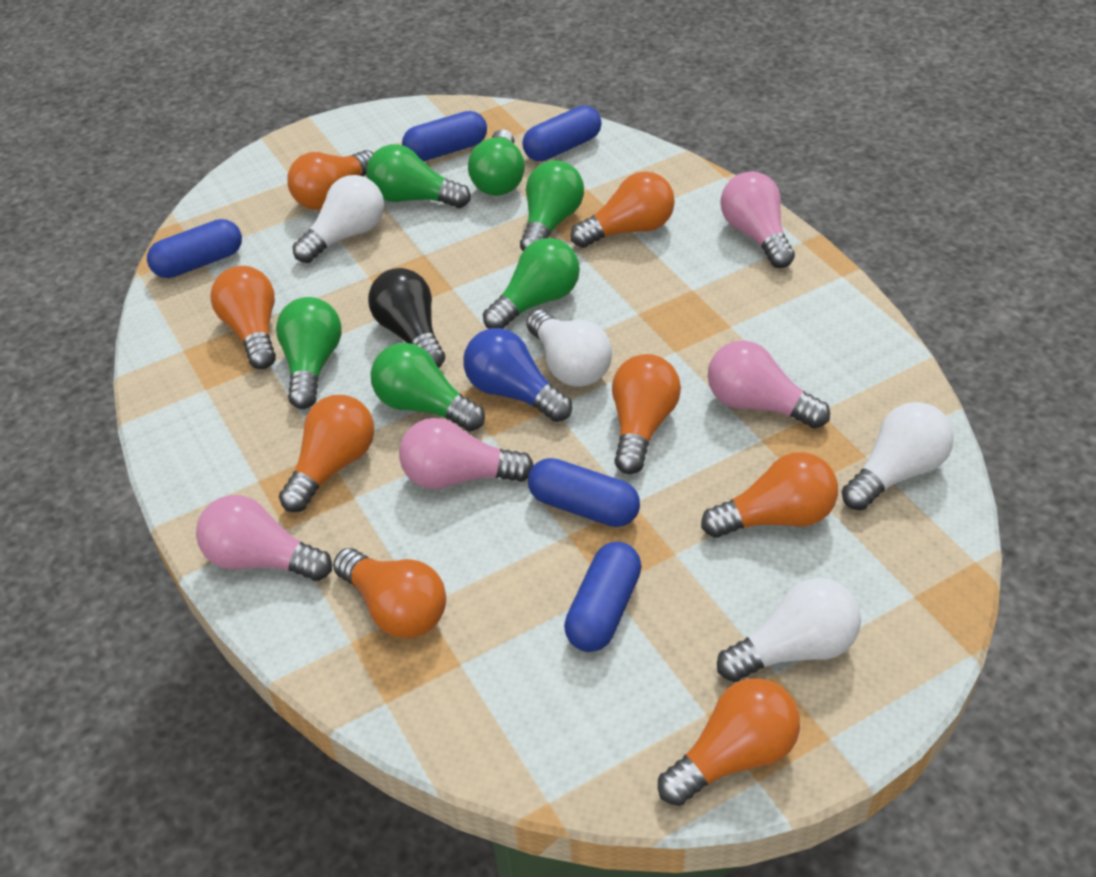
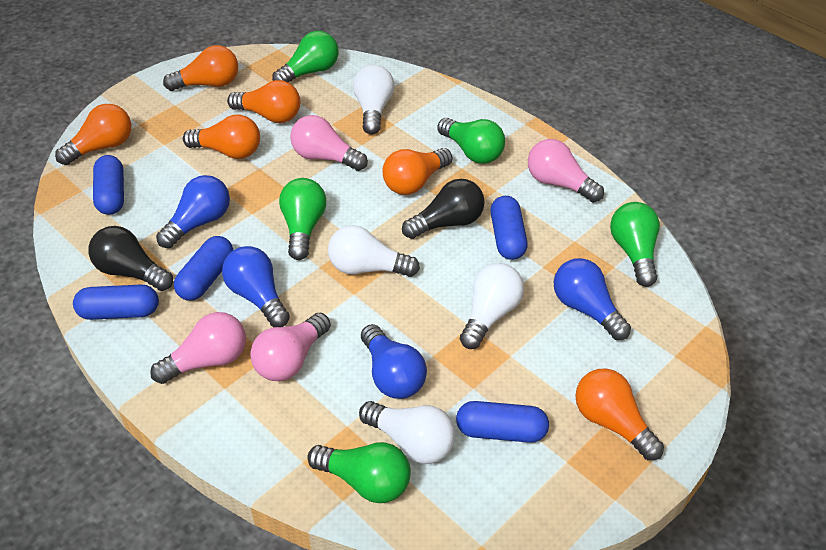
black light bulb: [368,268,445,368] = 1 -> [89,226,173,291] [402,179,485,239] = 2
blue light bulb: [463,328,572,422] = 1 -> [156,175,230,248] [222,246,290,327] [361,324,427,399] [554,258,631,340] = 4
green light bulb: [276,297,342,409] [367,144,471,208] [371,343,485,432] [468,129,525,196] [483,238,580,329] [520,160,584,251] = 6 -> [272,31,338,83] [279,178,326,260] [307,442,411,503] [437,118,505,164] [610,202,660,287] = 5
orange light bulb: [210,266,276,369] [279,395,374,512] [287,150,374,210] [333,548,446,638] [571,171,675,248] [612,354,681,474] [658,678,800,806] [701,452,838,538] = 8 -> [55,104,131,165] [163,45,238,91] [183,115,260,159] [227,80,300,123] [382,148,453,195] [575,368,664,460] = 6

